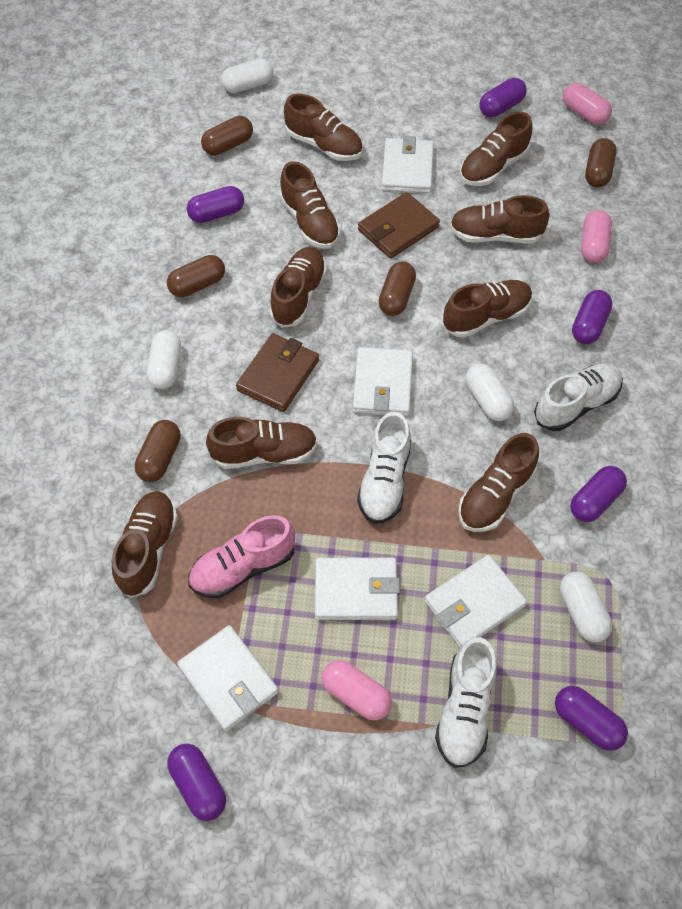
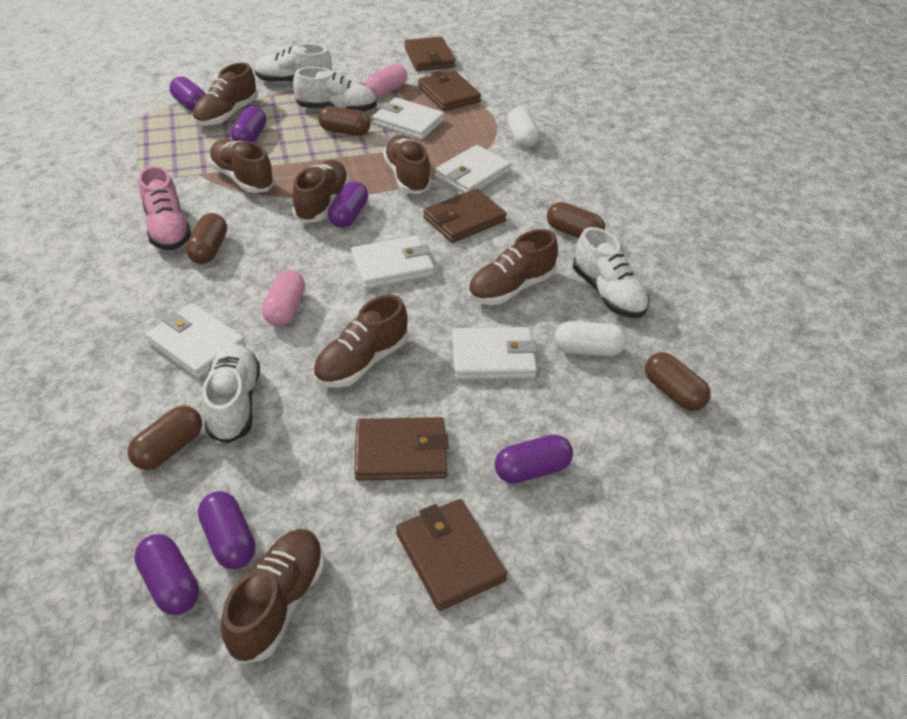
brown shoe: [112,491,178,598] [206,417,318,469] [269,247,327,328] [279,161,341,249] [284,94,363,161] [443,280,533,338] [450,195,549,243] [458,433,539,532] [460,112,533,186] = 9 -> [192,63,258,126] [209,140,275,193] [221,529,324,664] [292,160,349,223] [313,295,408,388] [383,135,432,194] [468,229,558,305] = 7
brown wallet: [236,333,319,412] [358,192,440,259] = 2 -> [354,417,449,481] [396,499,507,611] [404,37,455,71] [418,70,481,111] [423,189,507,243] = 5
pink capsule: [322,660,392,721] [563,83,612,125] [581,210,612,263] = 3 -> [262,270,305,326] [365,64,407,98] = 2
white capsule: [147,330,181,389] [221,59,273,93] [466,364,514,421] [560,572,612,642] = 4 -> [507,107,539,148] [554,321,626,356] = 2
white shoe: [357,412,411,524] [435,637,497,768] [534,364,623,431] = 3 -> [202,344,260,443] [254,44,332,83] [293,67,377,111] [573,227,649,318] = 4

